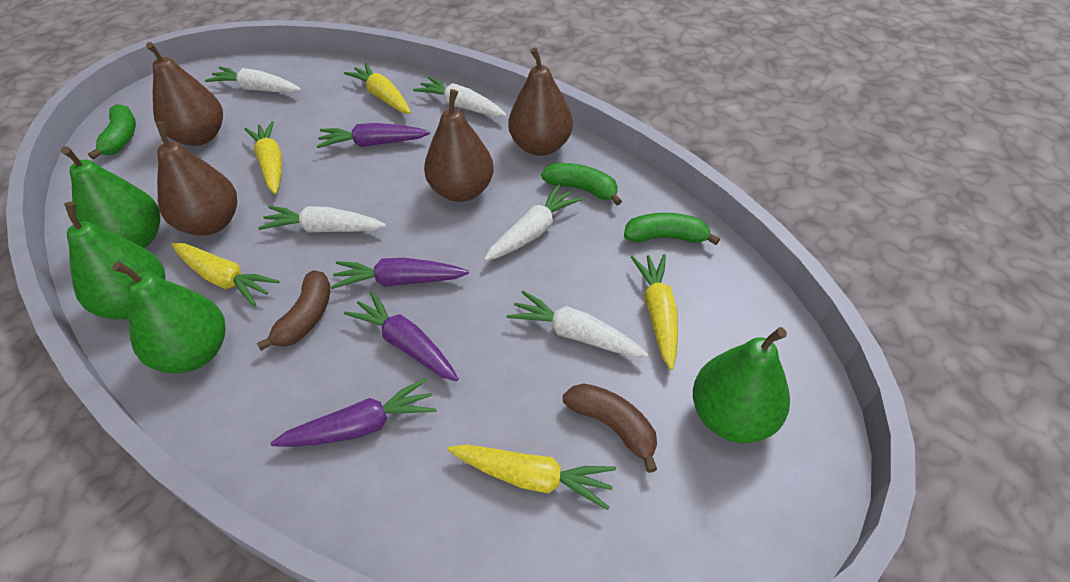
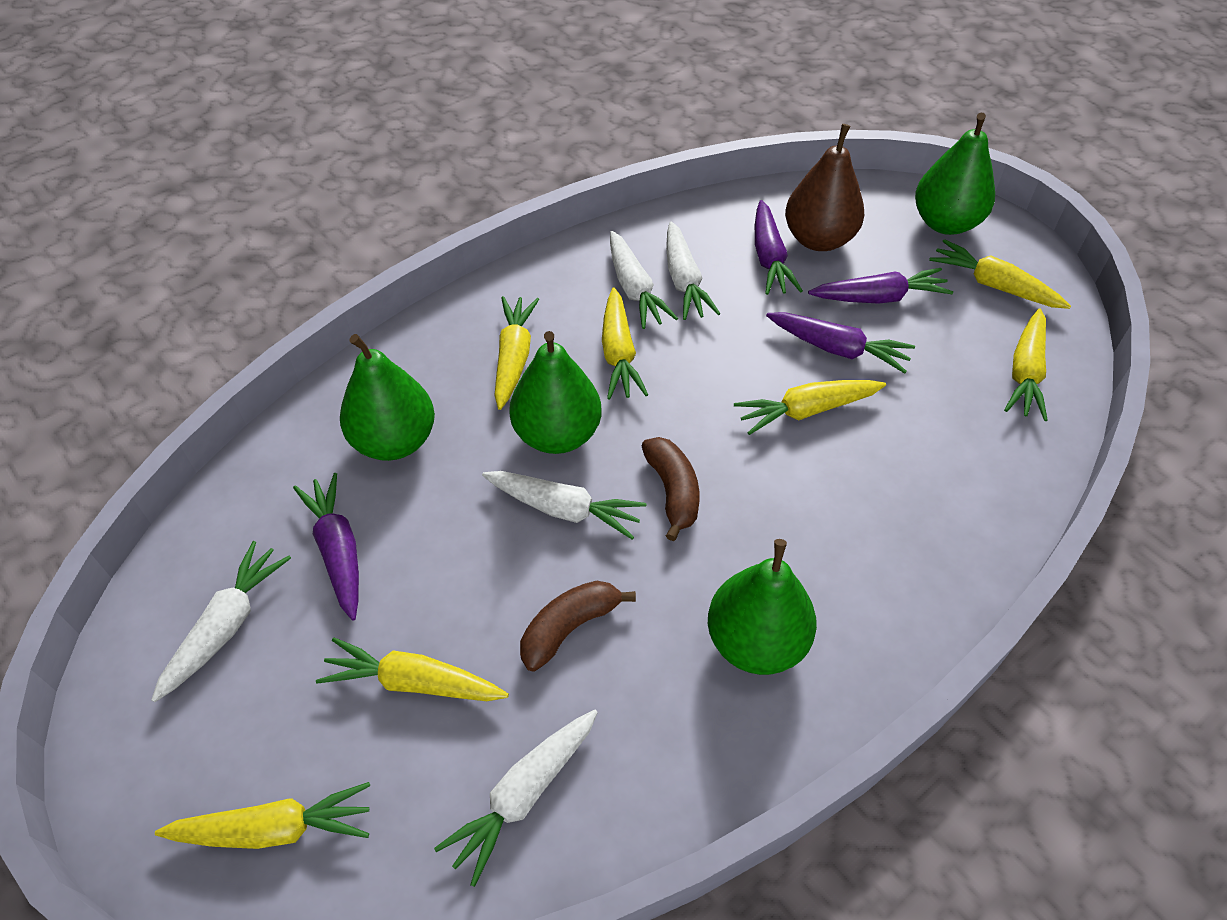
brown pear: [146,42,223,146] [156,122,237,236] [424,89,494,202] [508,47,573,156] = 4 -> [785,124,864,251] = 1
green banana: [88,104,136,159] [541,163,622,206] [624,213,720,245] = 3 -> none = 0
yellow carrot: [171,243,280,306] [245,121,282,194] [344,63,411,114] [448,444,616,510] [631,254,678,370] = 5 -> [155,782,370,849] [316,637,509,701] [494,296,539,410] [602,288,648,400] [734,380,886,435] [929,239,1071,309] [1004,308,1048,421] = 7

